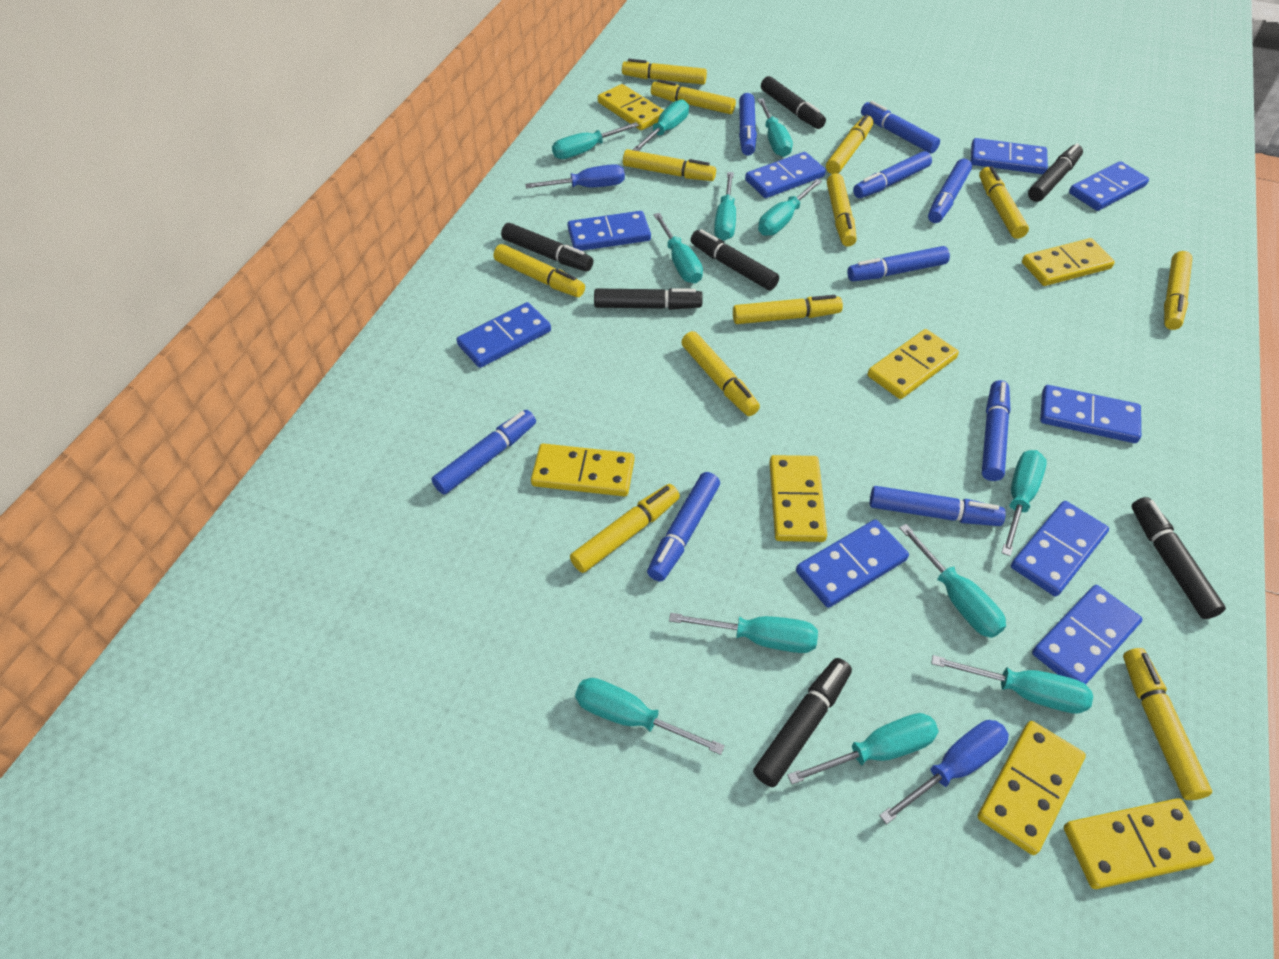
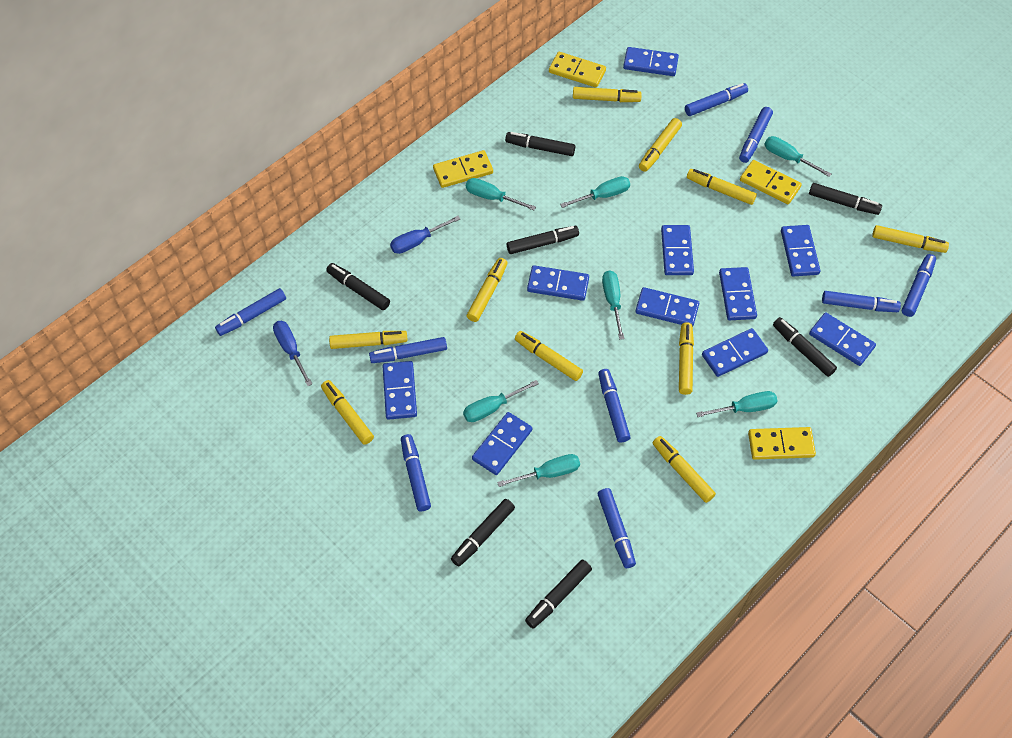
blue domino: [457,302,551,368] [567,211,651,251] [745,152,826,198] [796,519,909,608] [971,138,1048,174] [1011,501,1109,596] [1032,585,1142,684] [1040,385,1141,443] [1069,161,1149,211] = 9 -> [383,361,417,420] [472,412,532,475] [527,265,589,301] [623,47,679,76] [635,287,699,326] [661,225,694,275] [702,328,768,377] [719,267,757,320] [781,225,820,277] [809,313,876,366] = 10
turquoise screwdriver: [552,122,639,159] [575,678,725,755] [632,99,689,151] [654,213,703,284] [669,613,818,653] [714,172,736,241] [758,99,793,157] [758,179,822,236] [787,713,939,784] [899,524,1006,638] [931,655,1093,714] [1001,450,1047,556] = 12 -> [463,380,539,422] [466,178,536,210] [497,454,580,487] [560,176,630,208] [602,271,624,340] [696,391,777,417] [764,136,831,177] = 7
yellow domino: [531,443,634,496] [598,84,664,130] [769,455,827,542] [868,329,959,399] [977,721,1086,855] [1022,238,1115,286] [1064,798,1214,889] = 7 -> [433,150,493,188] [549,52,606,88] [740,160,802,204] [748,427,816,460] = 4
yellow marker: [494,244,585,297] [570,484,680,573] [622,59,707,85] [623,149,716,181] [651,79,736,114] [681,331,760,416] [733,295,843,324] [826,114,873,174] [827,173,857,247] [979,166,1029,239] [1123,648,1212,800] [1164,251,1193,330] = 12 -> [321,380,374,445] [329,331,407,349] [467,258,508,322] [515,331,583,381] [573,87,642,102] [639,118,682,172] [653,436,716,503] [679,322,694,395] [687,169,757,205] [872,225,949,253] = 10

